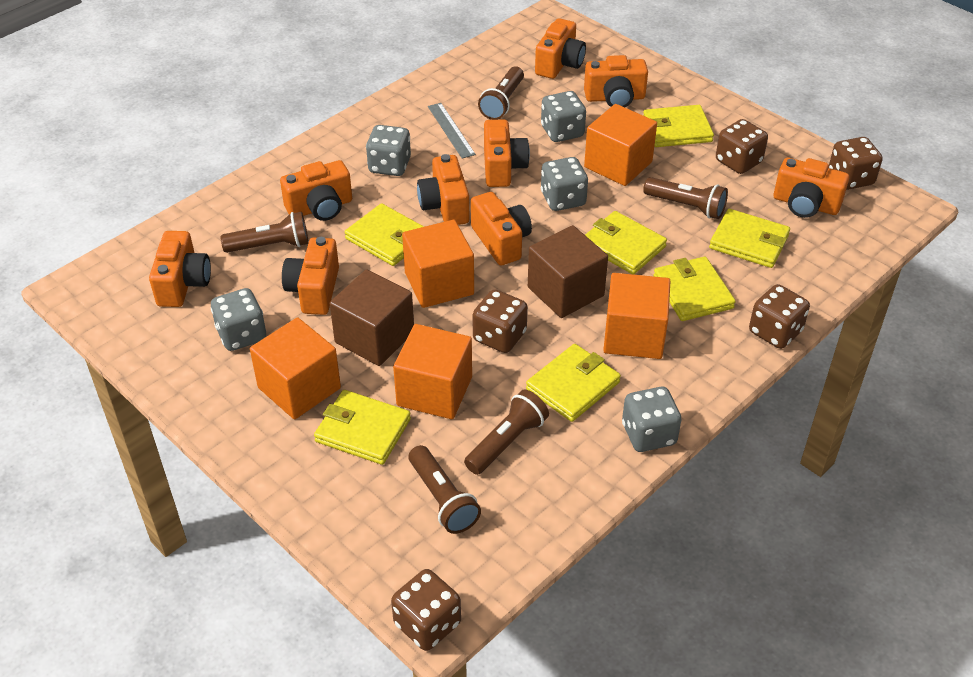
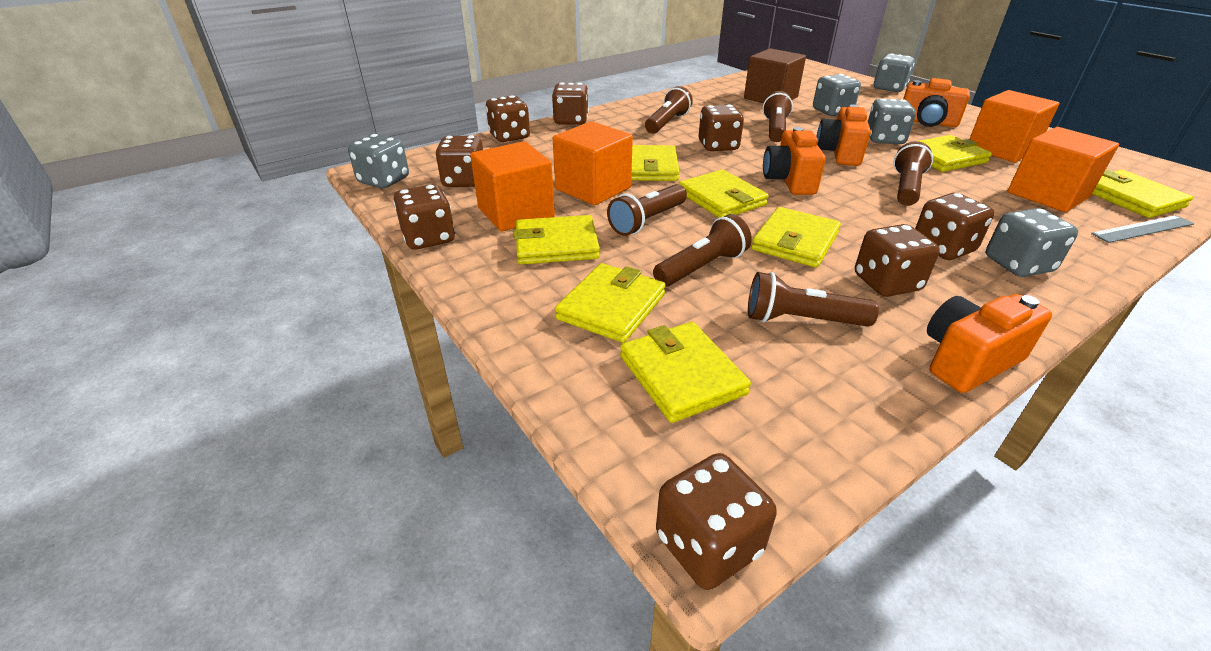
brown cube: [330,269,414,366] [528,225,608,318] = 2 -> [744,48,806,103] = 1
brown dice: [391,569,461,651] [472,289,528,353] [716,119,768,174] [749,284,810,349] [829,137,883,190] = 5 -> [393,184,455,250] [435,136,483,187] [486,95,530,142] [552,83,589,125] [656,453,777,590] [699,104,744,151] [855,224,940,297] [915,193,994,260] = 8
brown flashlight: [221,212,309,253] [409,445,481,534] [464,390,549,475] [478,66,524,120] [643,177,728,219] = 5 -> [607,184,687,236] [645,86,693,134] [653,214,752,287] [748,272,879,327] [762,91,793,142] [894,141,933,206] = 6
orange camera: [149,231,211,307] [280,160,352,221] [282,237,339,315] [417,154,469,225] [471,192,532,265] [484,120,530,187] [535,18,586,79] [584,55,648,107] [774,158,849,218] = 9 -> [763,127,826,195] [816,104,871,166] [903,78,970,127] [927,294,1052,393] = 4
orange cube: [250,317,341,419] [393,324,472,419] [402,220,474,308] [584,104,657,186] [603,273,670,359] = 5 -> [470,141,555,232] [553,121,633,205] [970,90,1059,163] [1008,127,1119,212] = 4
yellow wallet: [314,390,411,465] [345,203,424,266] [526,344,621,422] [585,211,667,275] [643,105,714,147] [653,256,736,321] [709,209,790,268] = 7 -> [513,215,600,264] [555,263,666,343] [620,322,751,423] [631,145,679,181] [679,169,769,218] [751,207,841,268] [919,135,992,172] [1092,170,1193,218] = 8

